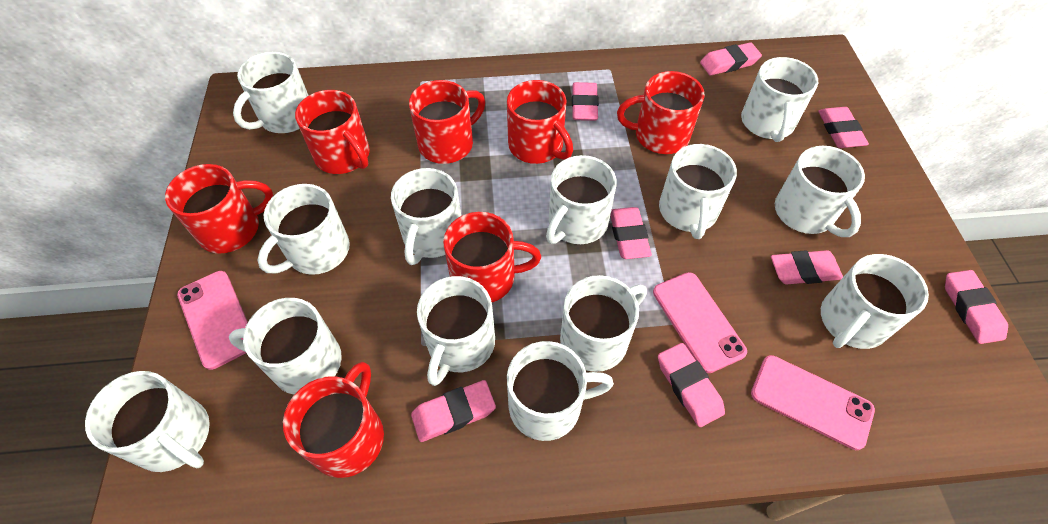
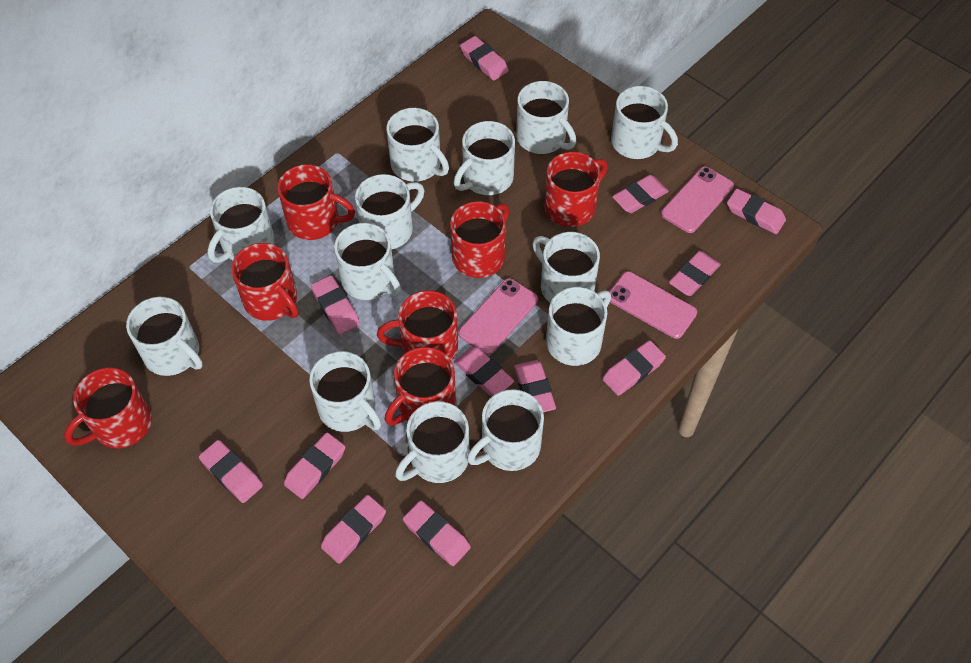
pink eraser: [411,380,496,442] [572,82,599,121] [610,207,652,259] [658,343,725,427] [700,42,762,75] [771,250,843,284] [818,107,869,148] [945,270,1008,344] = 8 -> [199,440,263,503] [284,433,345,499] [311,275,360,335] [321,495,386,564] [403,500,471,566] [454,347,514,396] [460,36,509,81] [514,360,556,412] [602,340,666,396] [612,175,669,213] [669,251,721,296] [727,189,786,234] = 12

